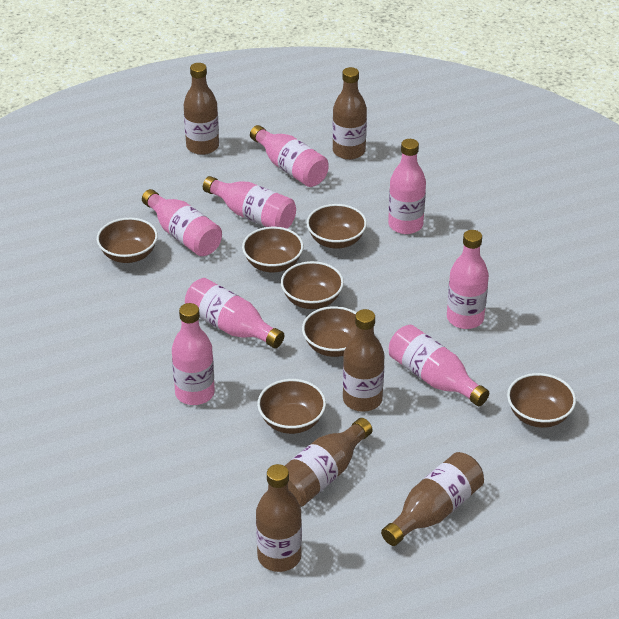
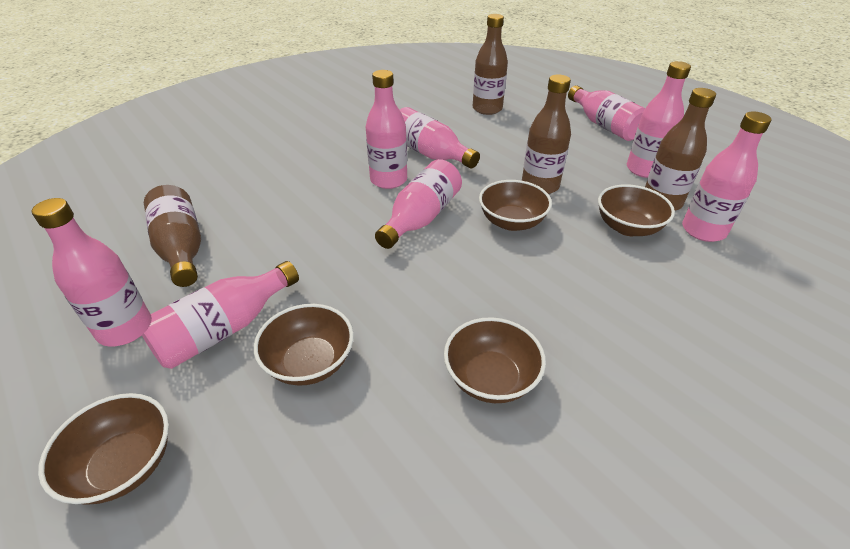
brown bottle: [184,63,219,155] [256,464,302,572] [285,418,373,507] [332,67,367,160] [343,309,385,412] [381,452,484,546] = 6 -> [144,185,201,287] [473,14,508,115] [522,74,571,194] [645,88,716,211] = 4
brown bowl: [97,218,158,263] [242,227,304,273] [257,379,326,434] [281,261,344,309] [302,306,357,357] [306,204,367,249] [507,373,576,428] = 7 -> [38,393,169,505] [254,304,354,386] [444,317,546,403] [479,180,552,231] [598,184,675,236] = 5

